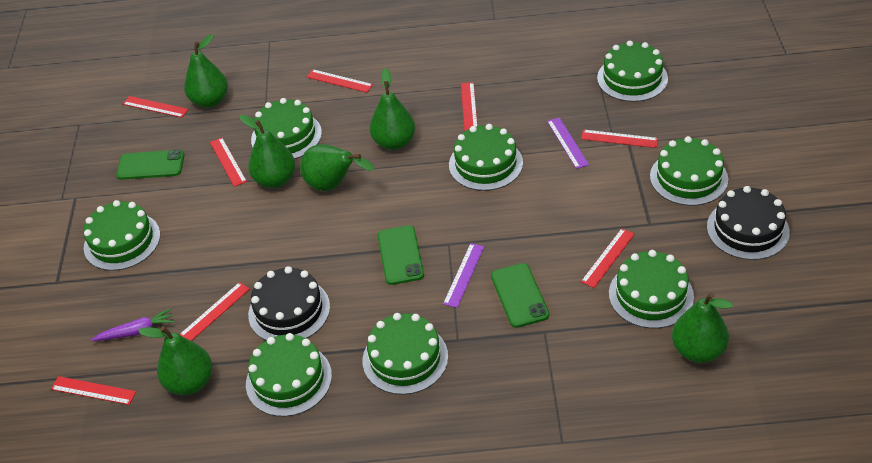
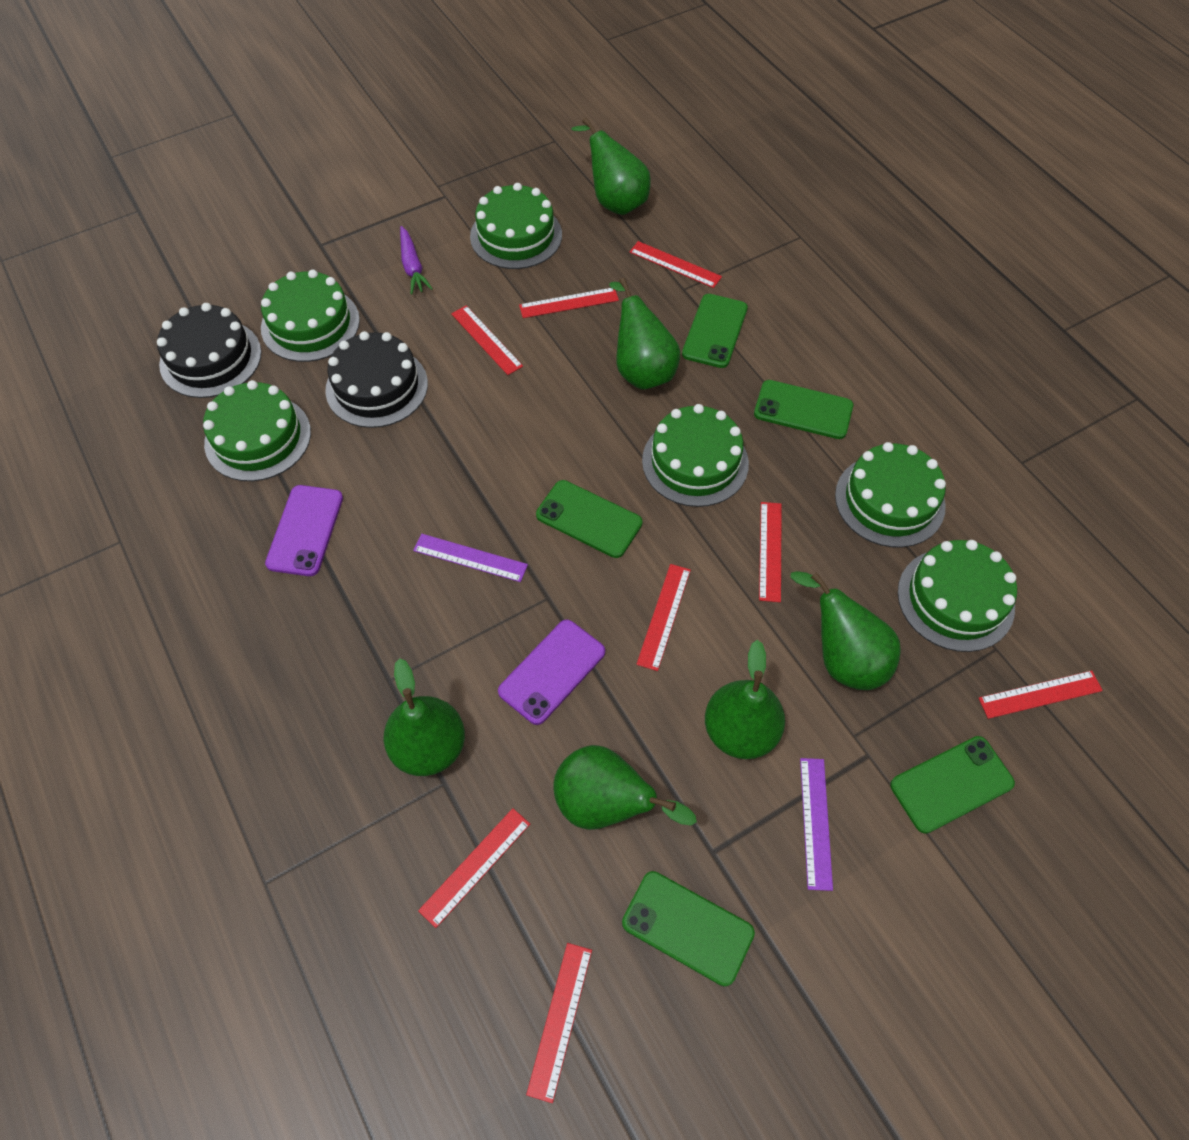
green cake: [83,200,160,271] [246,333,332,417] [251,98,322,159] [363,313,448,395] [449,124,523,191] [597,41,668,102] [609,250,694,328] [650,136,728,206] = 8 -> [203,380,311,481] [261,269,360,362] [470,183,562,269] [642,404,749,507] [835,442,946,548] [898,540,1017,652] = 6
green phone: [116,150,185,180] [378,225,424,285] [491,263,549,328] = 3 -> [536,480,642,558] [622,871,755,987] [682,294,748,368] [754,380,853,439] [890,736,1015,834] = 5
purple phone: none = 0 -> [265,485,343,576] [498,620,605,725] = 2

